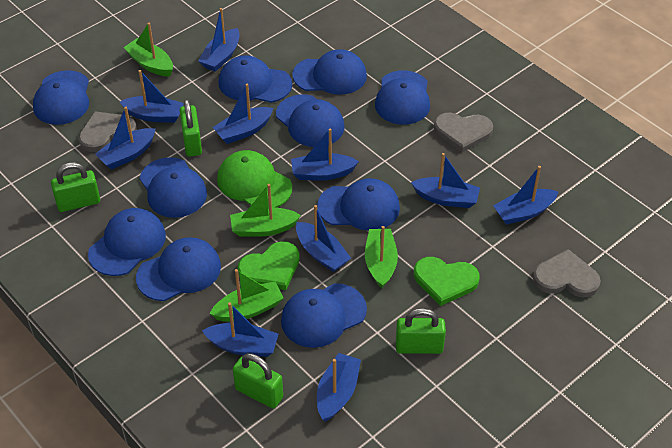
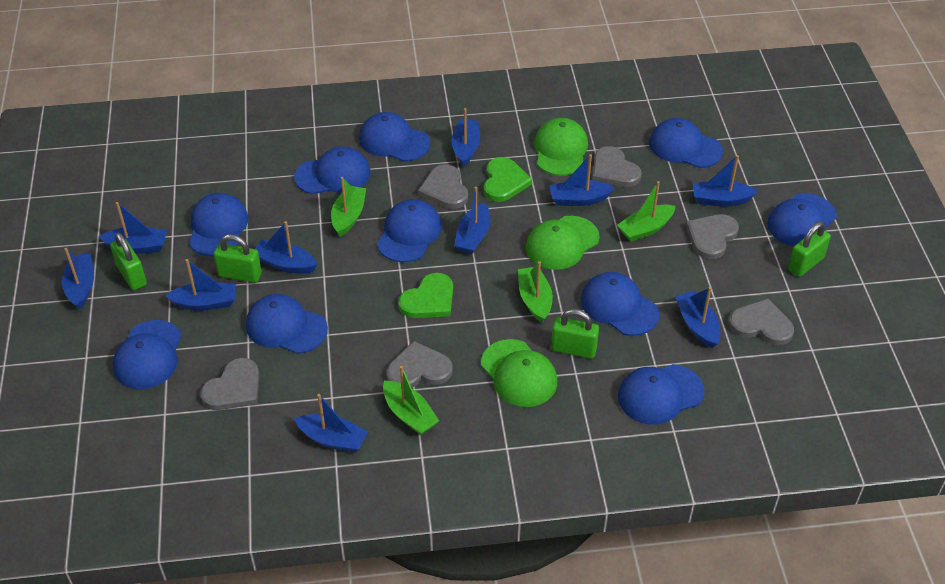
green cap: [217,150,292,207] = 1 -> [481,339,557,407] [526,216,599,270] [534,118,588,176] = 3
grey heart: [79,111,137,152] [434,113,493,152] [533,249,601,297] = 3 -> [200,358,259,410] [387,341,452,388] [418,164,468,209] [592,146,642,187] [686,214,739,259] [729,298,794,345] = 6

